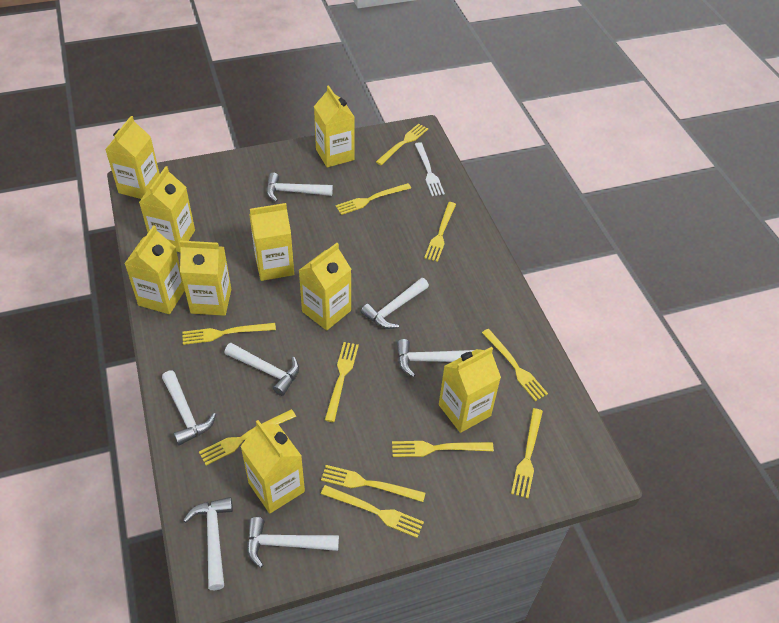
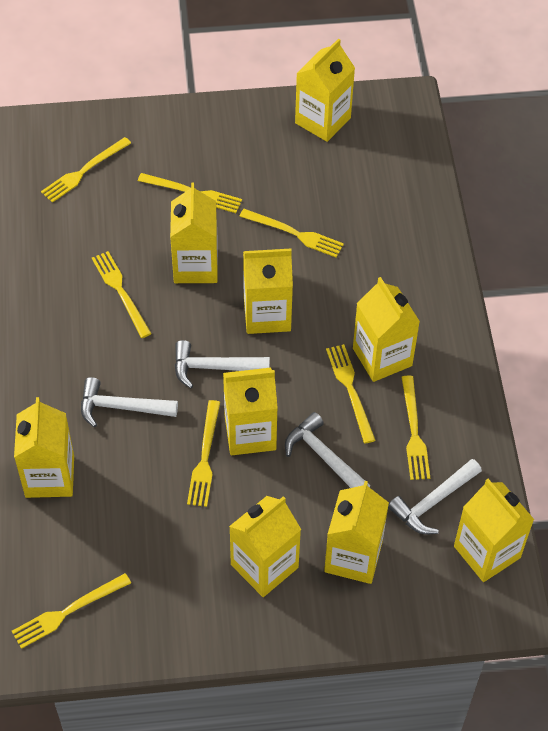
white fork: [415,142,445,196] = 1 -> none = 0
white hammer: [162,371,216,446] [183,497,233,591] [224,343,299,396] [247,517,339,568] [266,173,333,202] [361,278,429,329] [397,339,474,377] = 7 -> [81,377,178,427] [175,340,270,388] [285,412,370,488] [388,459,482,534] = 4
yellow fork: [182,323,276,345] [199,409,296,465] [321,465,425,502] [321,485,424,538] [325,342,359,422] [336,183,411,215] [376,123,428,165] [392,441,494,457] [424,202,456,262] [482,329,548,401] [511,408,543,498] = 11 -> [12,573,131,649] [41,137,131,203] [92,251,152,338] [138,173,242,213] [187,400,220,507] [239,209,344,258] [326,344,376,443] [401,376,430,480] = 8

